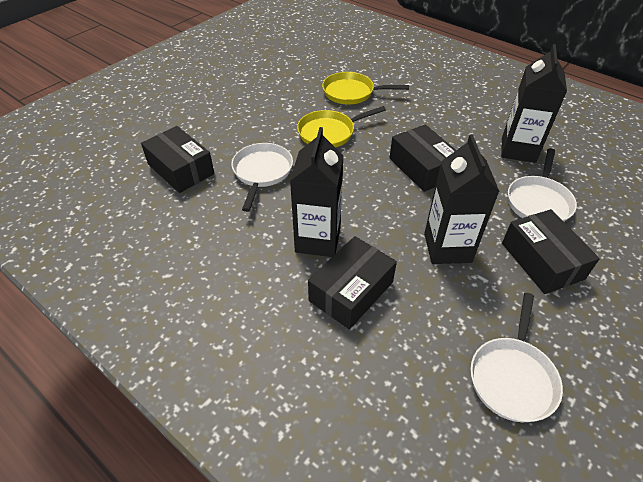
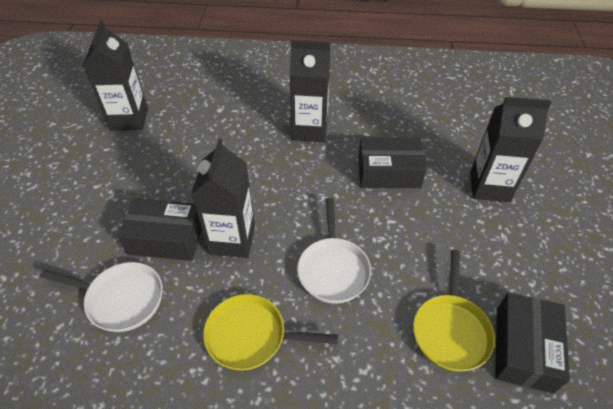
black box: [141,126,215,193] [308,236,397,330] [389,124,456,192] [502,209,600,294] = 4 -> [118,198,202,261] [358,137,427,188] [495,292,570,394] = 3
black carton: [290,127,343,257] [424,134,500,264] [501,44,567,163] = 3 -> [83,21,148,131] [191,138,255,258] [290,40,330,142] [470,97,551,202] = 4
white pan: [231,143,293,212] [470,293,563,422] [508,148,577,222] = 3 -> [40,262,163,332] [297,198,371,304] = 2

